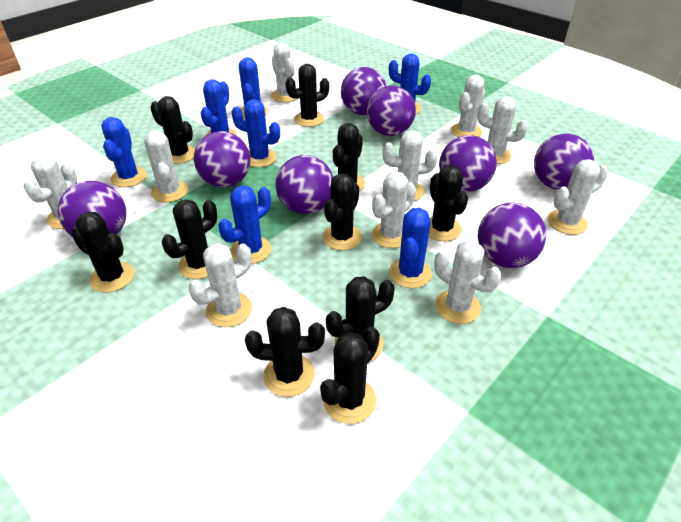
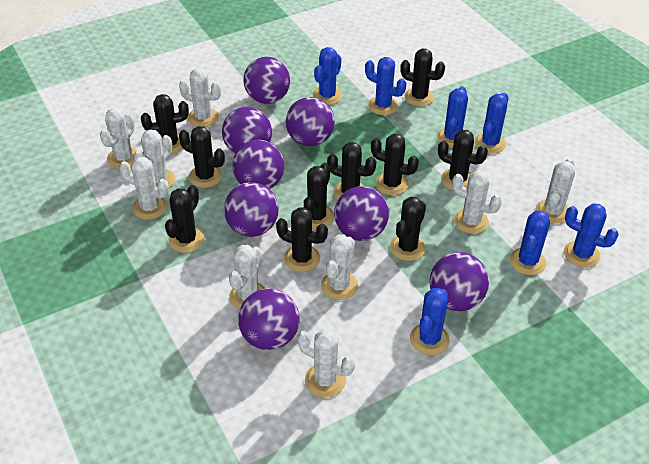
white cactus: [23,154,77,229] [144,131,188,202] [189,243,252,327] [271,42,296,102] [372,171,416,248] [383,130,438,201] [434,240,502,324] [451,75,485,137] [477,96,528,164] [548,159,608,235] = 10 -> [100,108,137,169] [119,157,169,220] [134,129,175,188] [179,68,221,127] [229,245,265,309] [297,329,355,397] [321,235,358,300] [452,171,502,234] [536,158,575,224] = 9

